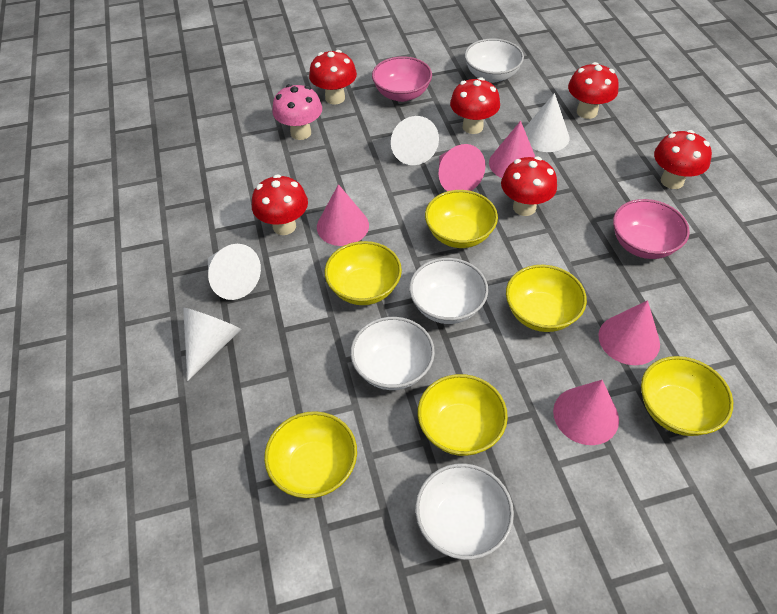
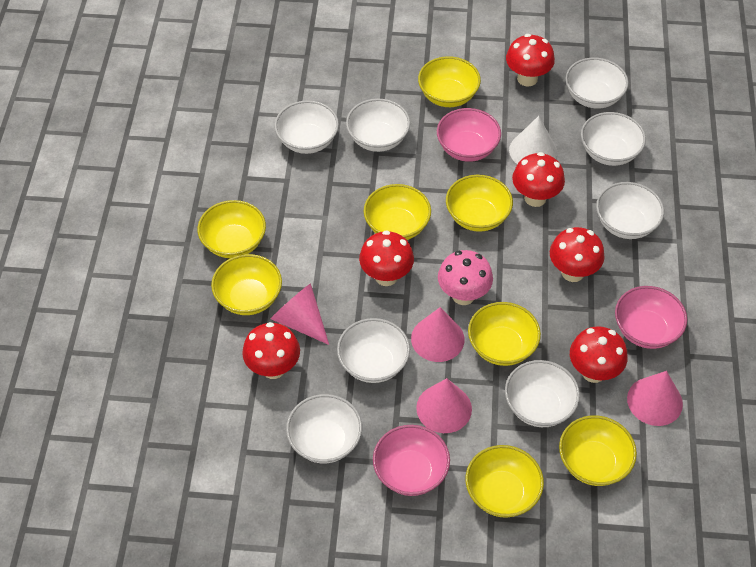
pink bowl: [372,56,432,102] [613,199,690,259] = 2 -> [373,425,450,496] [437,108,501,162] [615,286,687,349] = 3
pink cone: [317,184,369,246] [439,144,486,191] [489,121,535,178] [553,380,619,445] [598,300,660,365] = 5 -> [271,283,329,345] [411,307,465,362] [416,378,472,433] [627,371,683,426] = 4
white bowl: [350,317,435,390] [409,258,488,324] [415,463,514,560] [465,38,524,83] = 4 -> [274,100,339,154] [286,394,362,463] [337,318,410,383] [346,99,410,152] [505,360,580,427] [566,58,629,109] [581,112,646,166] [596,182,664,239] = 8
white cone: [183,308,241,381] [208,244,261,300] [391,116,439,165] [524,93,570,152] = 4 -> [509,116,557,164] = 1
yellow bowl: [264,411,357,498] [325,241,402,305] [418,374,508,456] [425,190,498,248] [506,265,587,332] [641,356,733,436] = 6 -> [197,200,266,258] [211,254,282,315] [363,184,431,240] [418,56,481,107] [446,175,513,232] [466,445,544,518] [468,302,541,366] [559,415,637,486] = 8

